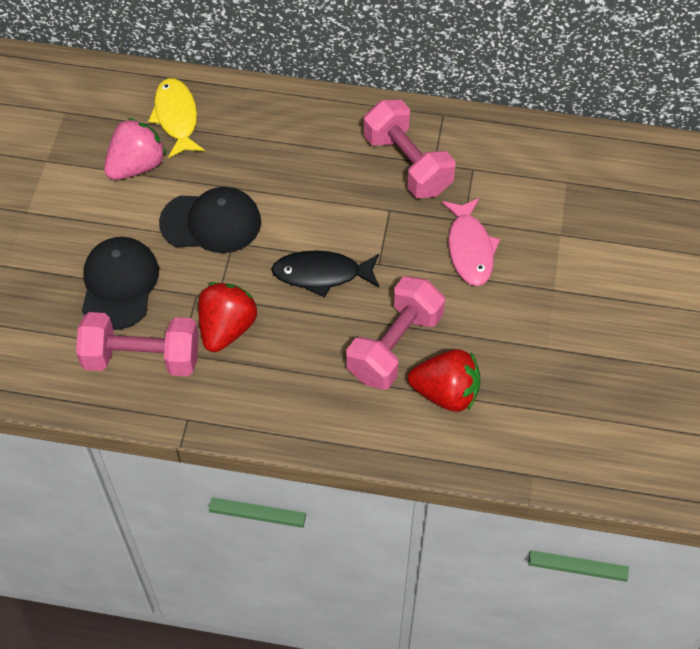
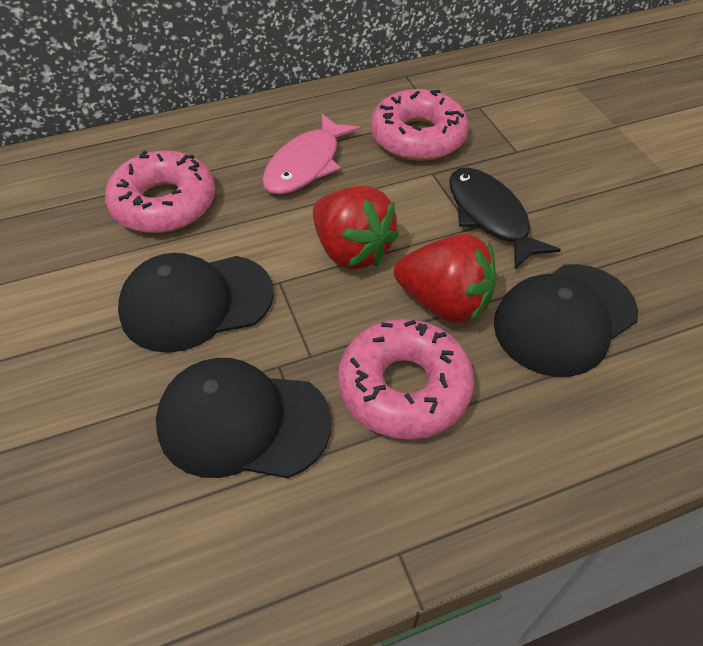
black cap: [82,237,159,330] [159,187,261,253] = 2 -> [118,253,274,353] [156,358,332,478] [494,264,638,377] = 3
pink donut: none = 0 -> [105,150,215,233] [338,319,474,439] [371,89,469,161] = 3
pink dumbbell: [76,312,199,376] [346,276,445,390] [364,100,456,198] = 3 -> none = 0
pink strawberry: [104,118,166,180] = 1 -> none = 0
yellow fish: [148,78,205,158] = 1 -> none = 0

